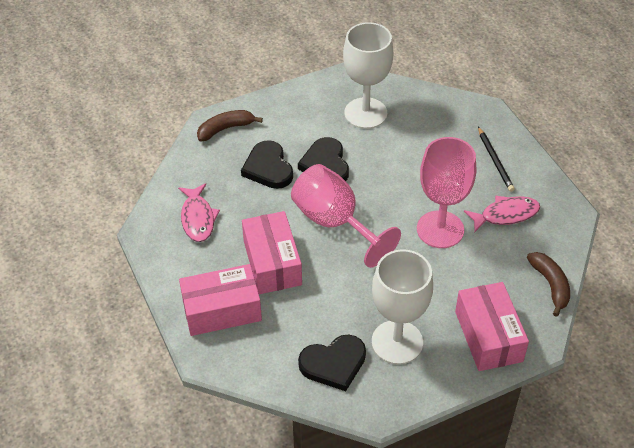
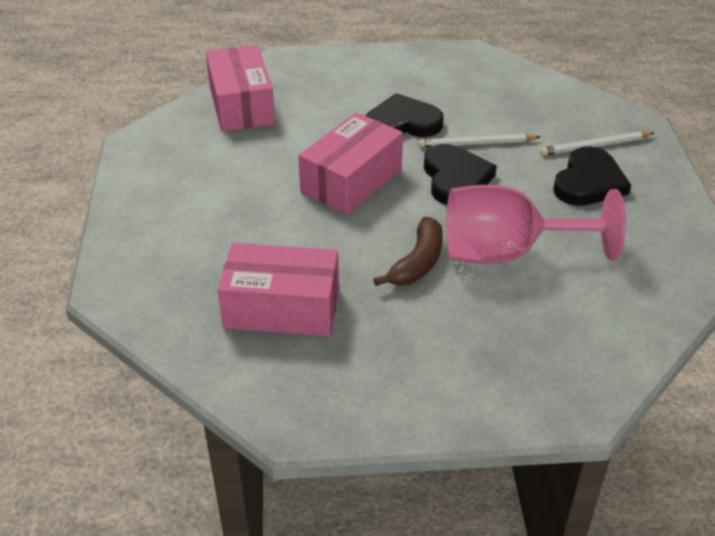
black pencil: [478,127,515,192] = 1 -> none = 0
brown banana: [197,110,263,142] [527,252,570,317] = 2 -> [373,217,443,286] = 1
pink fish: [178,183,220,242] [464,196,540,232] = 2 -> none = 0
pink goblet: [291,164,401,268] [417,137,476,248] = 2 -> [446,185,626,264] = 1
white goblet: [343,22,393,129] [372,249,433,365] = 2 -> none = 0
white pencil: none = 0 -> [418,134,540,147] [540,131,654,156] = 2

